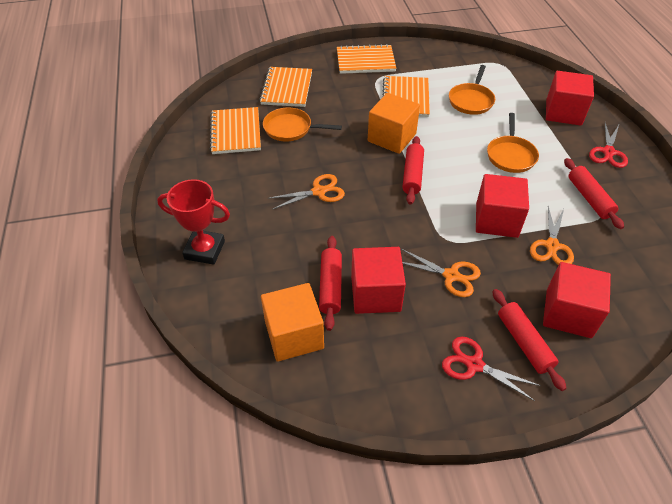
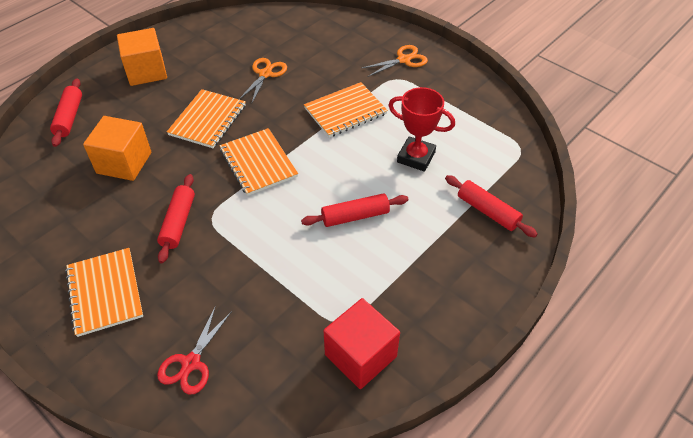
orange pan: [263,107,342,142] [449,65,495,115] [487,113,539,173] = 3 -> none = 0
orange scissors: [270,174,345,210] [402,249,481,297] [530,206,574,265] = 3 -> [239,58,287,105] [362,45,428,77] = 2
red cube: [351,247,406,314] [476,174,529,238] [543,262,611,338] [546,71,594,126] = 4 -> [323,298,400,389] = 1
red scissors: [442,337,541,401] [589,123,628,168] = 2 -> [157,305,232,395] = 1

